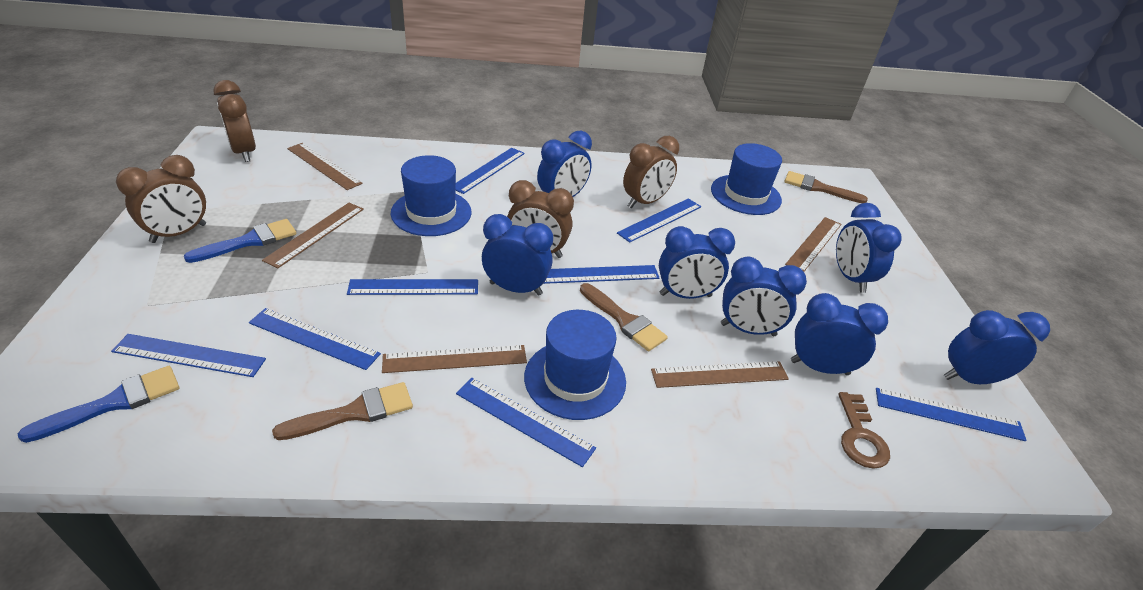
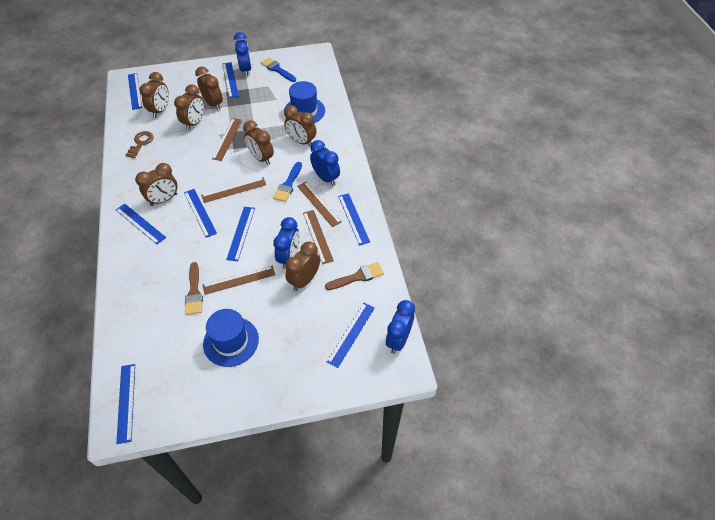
blue clock: [482,214,553,296] [537,131,592,197] [659,226,735,299] [721,256,807,336] [791,293,888,375] [836,203,902,293] [944,310,1050,384] = 7 -> [234,32,252,76] [273,217,300,269] [310,140,340,186] [385,300,415,354] = 4
blue hat: [391,155,472,236] [524,310,626,420] [711,143,782,215] = 3 -> [203,309,259,367] [284,81,325,123] = 2
brown brush: [272,382,413,440] [580,283,668,351] [785,171,868,203] = 3 -> [185,262,203,315] [325,262,384,290] = 2
brown clock: [116,155,206,243] [213,80,256,162] [507,180,574,258] [623,136,679,208] = 4 -> [135,163,177,206] [139,72,169,118] [174,84,204,131] [195,67,223,110] [243,120,274,165] [284,105,316,147] [285,242,320,291] = 7

